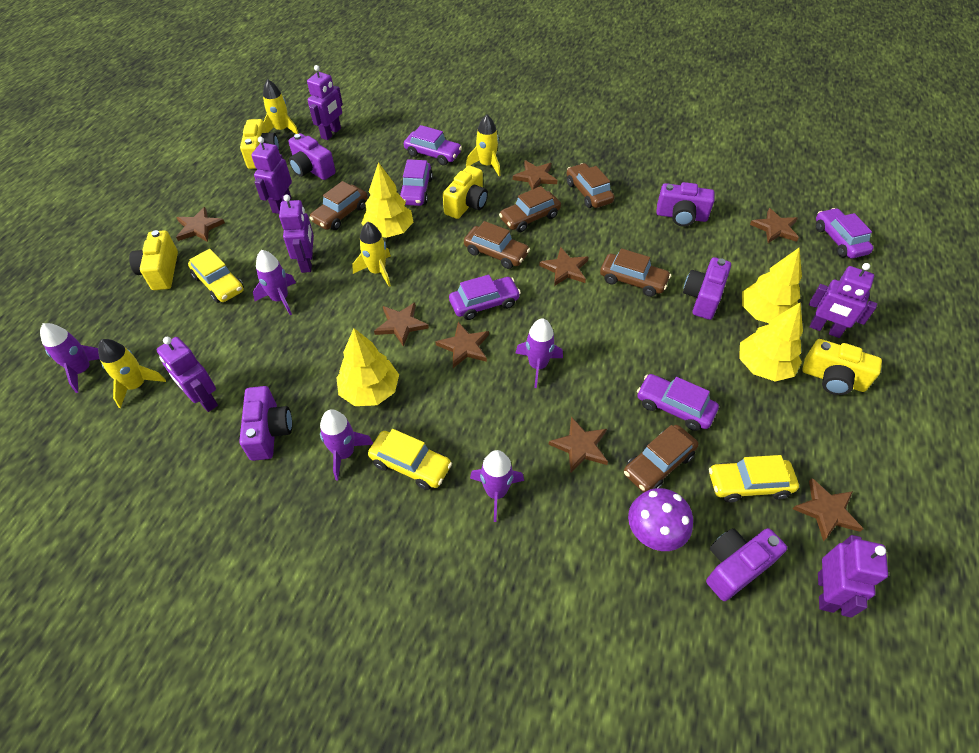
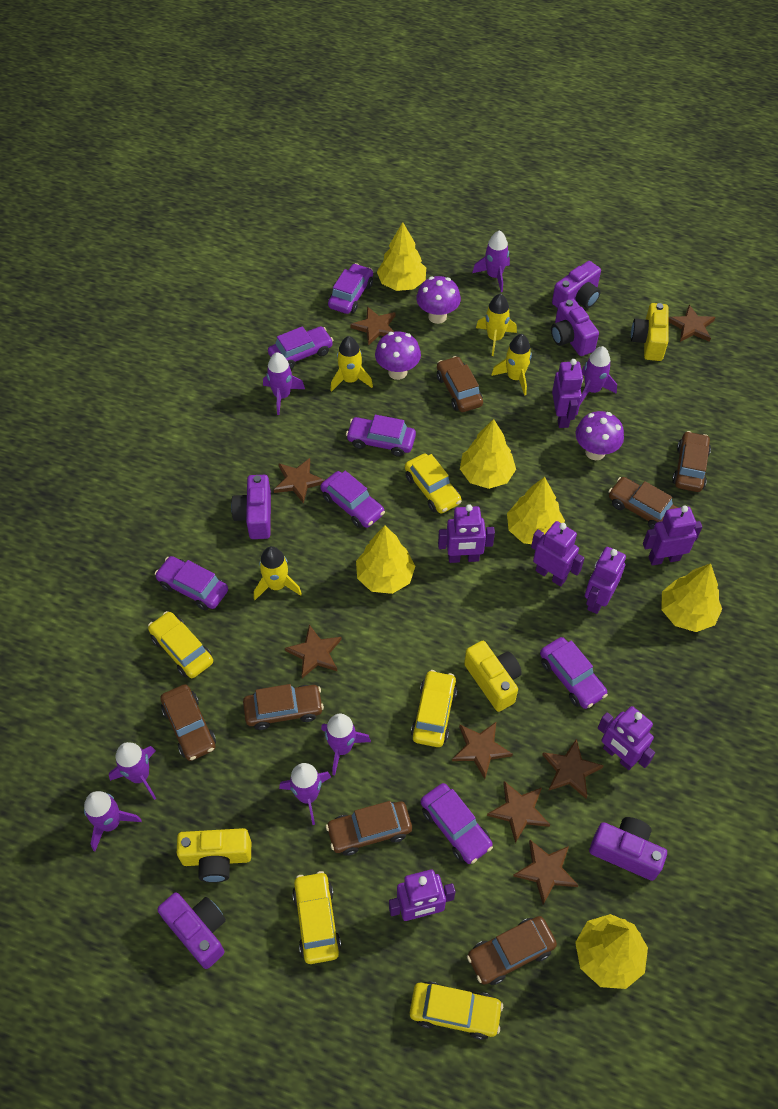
brown car: [309,181,368,230] [464,221,530,269] [499,186,561,232] [567,163,615,208] [600,248,671,297] [624,425,698,492] = 6 -> [160,684,216,761] [243,684,324,730] [326,801,412,856] [437,356,483,412] [467,916,557,985] [608,477,678,529] [672,431,711,492] = 7
purple car: [399,159,433,206] [404,125,462,165] [449,275,521,320] [637,374,719,431] [815,208,874,258] = 5 -> [155,556,228,610] [268,326,333,369] [320,471,385,528] [328,263,373,314] [346,415,416,457] [421,783,493,864] [540,637,608,709] = 7
purple mushroom: [628,488,693,551] = 1 -> [375,331,421,380] [416,276,461,324] [576,411,624,460] = 3
purple robot: [156,337,218,412] [251,137,292,214] [279,195,314,273] [307,65,343,140] [809,263,877,338] [818,535,888,618] = 6 -> [389,870,455,921] [438,504,495,563] [531,521,584,587] [552,359,583,428] [585,547,626,614] [598,706,655,770] [643,505,702,566] = 7
purple rocket: [40,323,99,393] [253,250,296,315] [320,409,373,481] [470,450,524,522] [516,318,563,388] = 5 -> [84,791,142,851] [109,742,156,800] [263,352,305,415] [279,763,331,825] [321,714,371,776] [472,230,510,292] [580,346,617,404] = 7
yellow camera: [129,230,178,290] [240,119,279,169] [443,165,488,219] [802,339,882,395] = 4 -> [177,828,251,883] [464,641,522,712] [631,303,669,361] = 3
yellow car: [188,249,244,303] [368,429,452,490] [709,455,799,503] = 3 -> [148,611,213,678] [292,871,341,964] [405,454,462,514] [410,982,503,1040] [411,670,457,747] = 5
yellow tree: [336,328,399,406] [361,162,413,238] [739,303,803,382] [742,248,802,323] = 4 -> [356,526,415,594] [377,222,426,291] [460,419,516,489] [507,477,565,544] [575,914,648,989] [661,563,722,632] = 6

